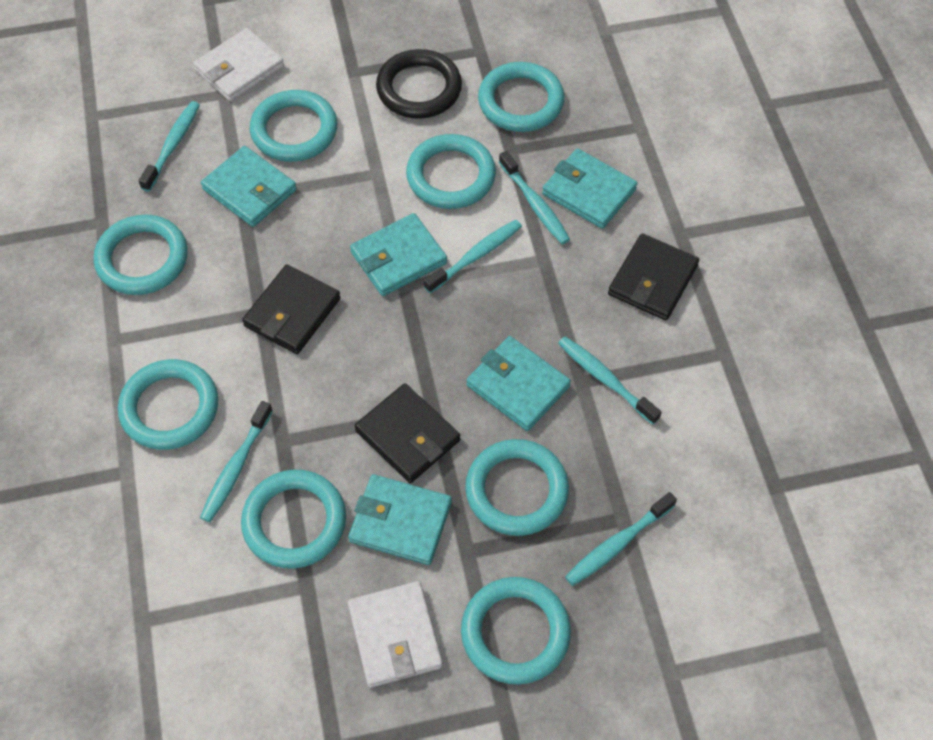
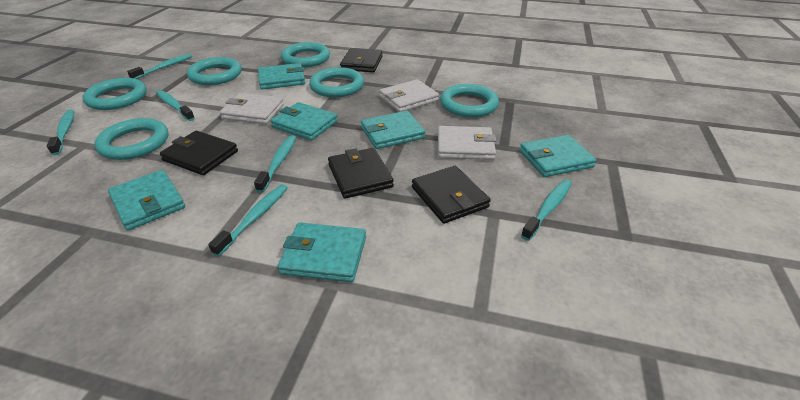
black ring: [376,49,462,119] = 1 -> none = 0
black wallet: [242,264,341,354] [355,383,460,483] [608,233,699,320] = 3 -> [160,131,238,175] [328,148,394,199] [340,48,383,72] [412,166,491,224] = 4
turquoise ring: [94,215,188,295] [118,359,218,450] [241,470,346,569] [250,90,337,162] [406,134,496,209] [461,577,571,684] [465,439,569,536] [478,62,564,132] = 8 -> [82,78,147,110] [94,118,168,160] [187,57,242,85] [281,42,330,67] [309,67,364,97] [440,84,499,117] = 6
turquoise wallet: [201,146,297,227] [348,474,452,565] [350,213,447,296] [467,336,571,431] [542,148,638,229] = 5 -> [108,170,185,230] [258,63,305,90] [270,102,338,140] [278,222,366,282] [361,111,425,149] [520,135,596,177] = 6
white wallet: [193,28,284,102] [348,581,443,688] = 2 -> [220,93,284,124] [379,79,439,112] [438,126,496,160] = 3

